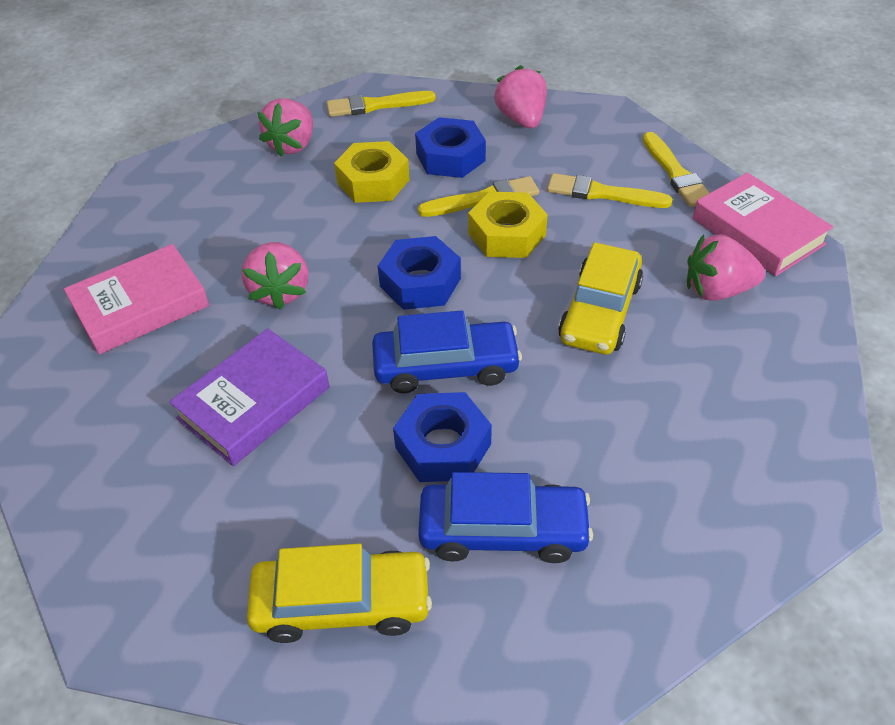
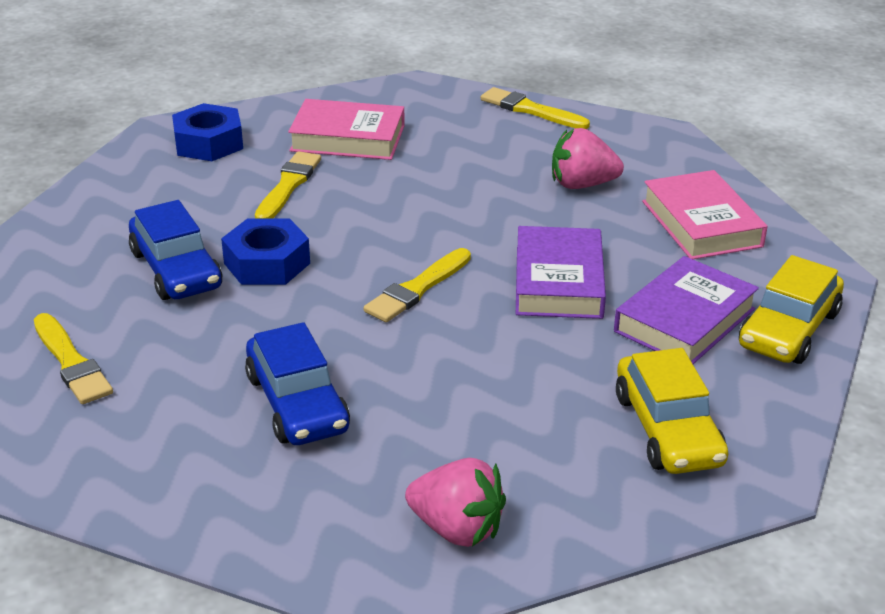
blue nut: [378,236,461,310] [393,392,492,482] [415,117,486,178] = 3 -> [172,103,243,161] [221,218,310,285] = 2
pink strawberry: [242,242,308,310] [258,99,313,157] [494,65,547,128] [687,234,765,301] = 4 -> [405,458,506,547] [552,128,624,189] = 2
purple book: [169,328,330,466] = 1 -> [516,226,606,319] [614,256,759,364] = 2
yellow nut: [334,141,410,203] [468,192,548,258] = 2 -> none = 0

